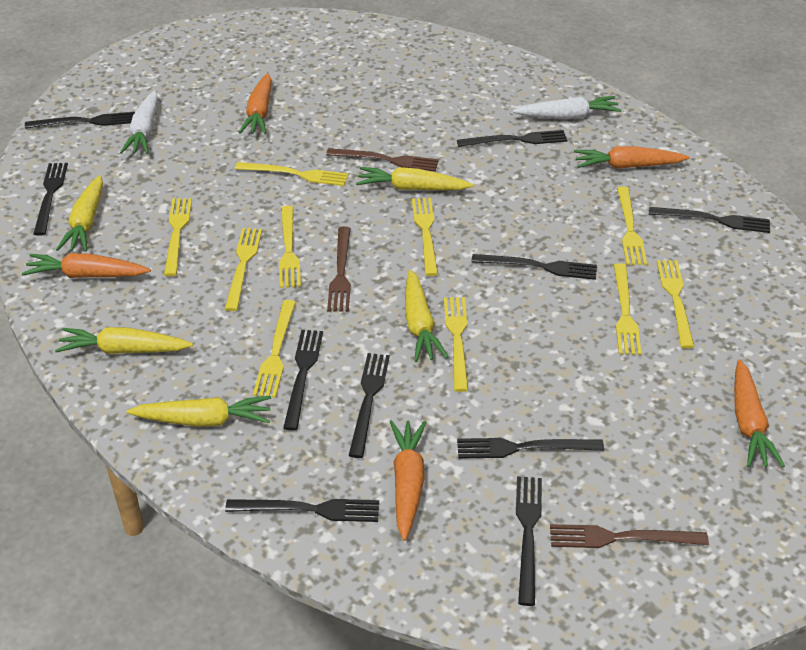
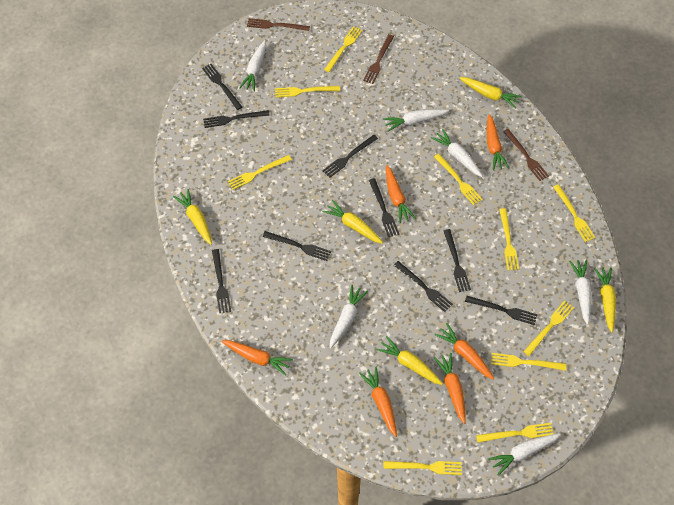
black fork: [25,112,135,129] [34,163,68,236] [225,499,379,522] [283,330,323,430] [348,353,390,458] [457,130,568,147] [457,438,604,459] [471,254,597,280] [516,476,542,606] [649,207,770,233] = 10 -> [202,64,242,110] [203,110,270,128] [212,249,231,313] [263,231,331,261] [322,135,378,178] [369,178,399,237] [394,261,453,312] [444,229,471,292] [465,296,538,325] = 9
orange carrot: [22,253,151,278] [238,73,272,134] [390,420,426,541] [574,146,689,169] [734,359,785,467] = 5 -> [221,340,293,376] [359,367,397,437] [386,165,416,224] [434,323,494,380] [434,353,466,424] [487,114,509,170] = 6
white carrot: [120,90,158,154] [512,96,622,119] = 2 -> [239,40,266,91] [330,285,368,348] [383,109,449,132] [431,129,483,177] [488,433,561,476] [569,260,592,325] = 6

